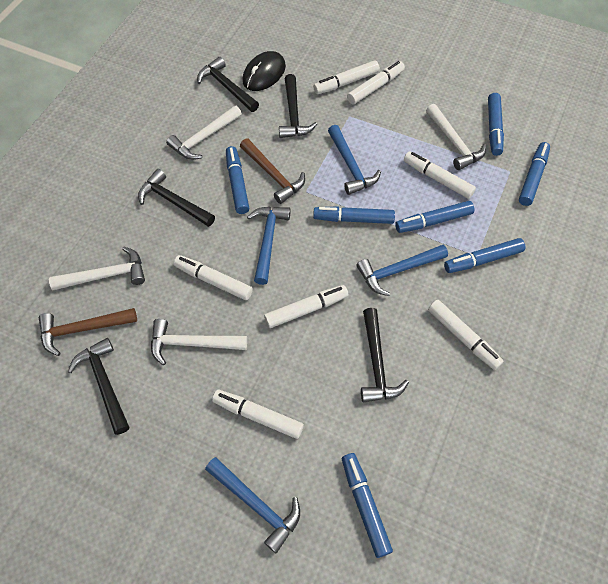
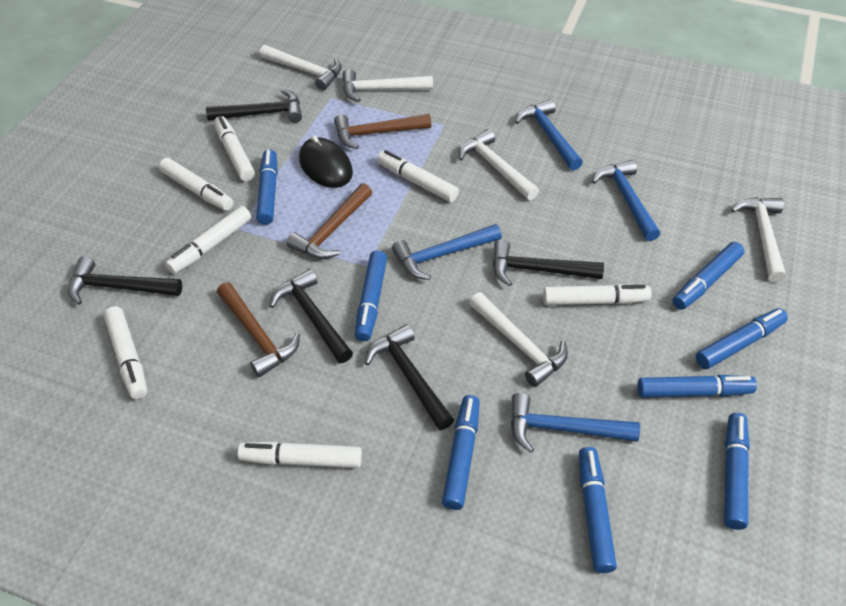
blue marker: [226,146,249,214] [313,206,395,224] [342,453,393,558] [395,201,474,233] [444,238,525,273] [488,93,504,156] [519,142,550,206] = 7 -> [256,149,278,225] [355,251,387,341] [442,395,480,510] [579,447,617,573] [637,375,757,398] [673,242,744,310] [696,308,788,369] [724,413,750,530] = 8
brown hammer: [39,308,137,356] [240,138,305,204] = 2 -> [217,282,300,377] [287,183,372,259] [334,114,431,149] = 3
white hammer: [49,246,145,290] [151,319,247,365] [166,105,242,160] [426,104,486,170] = 4 -> [260,45,342,91] [343,69,433,102] [459,129,539,200] [469,292,568,387] [731,197,786,282] = 5

